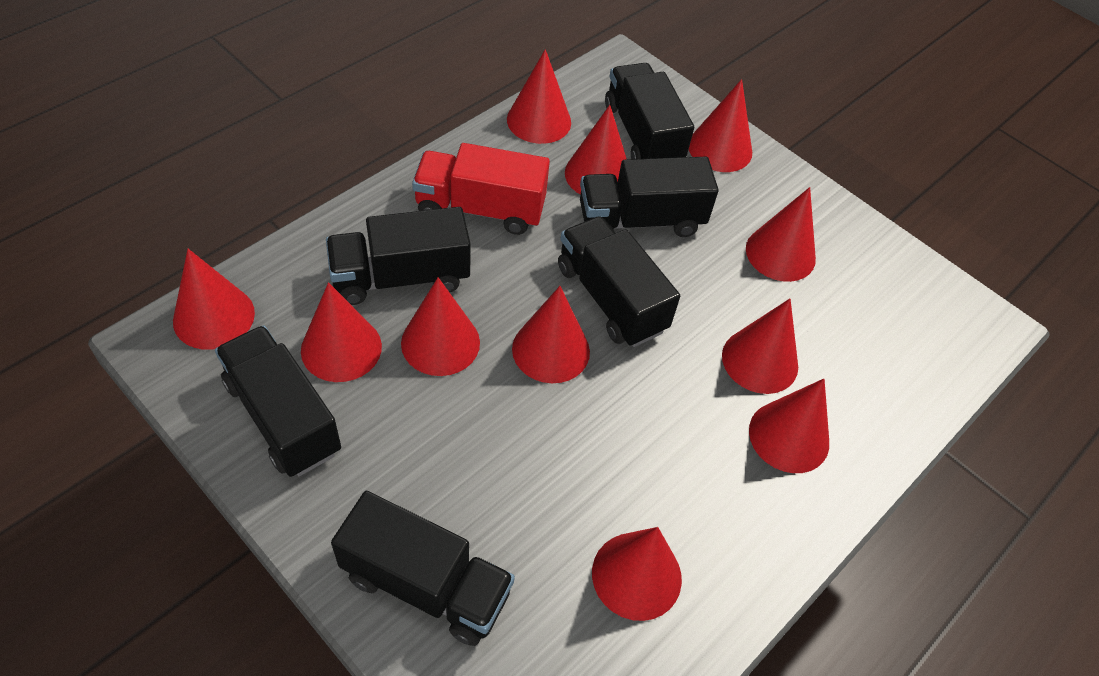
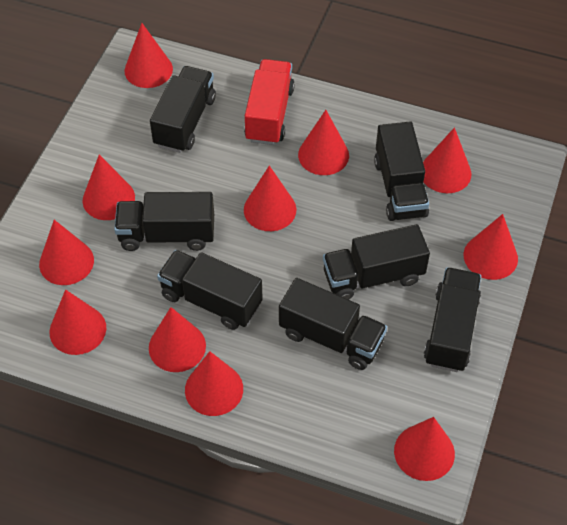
black truck: [215,325,341,477] [326,207,471,305] [331,491,515,646] [558,216,680,347] [580,157,718,237] [605,63,694,159] = 6 -> [114,192,214,251] [150,66,216,153] [157,250,263,330] [279,278,387,370] [323,224,430,300] [374,122,429,221] [424,267,481,372] = 7

